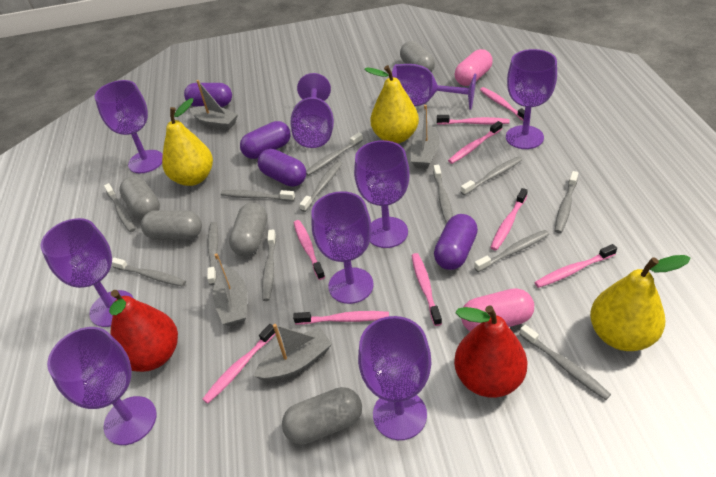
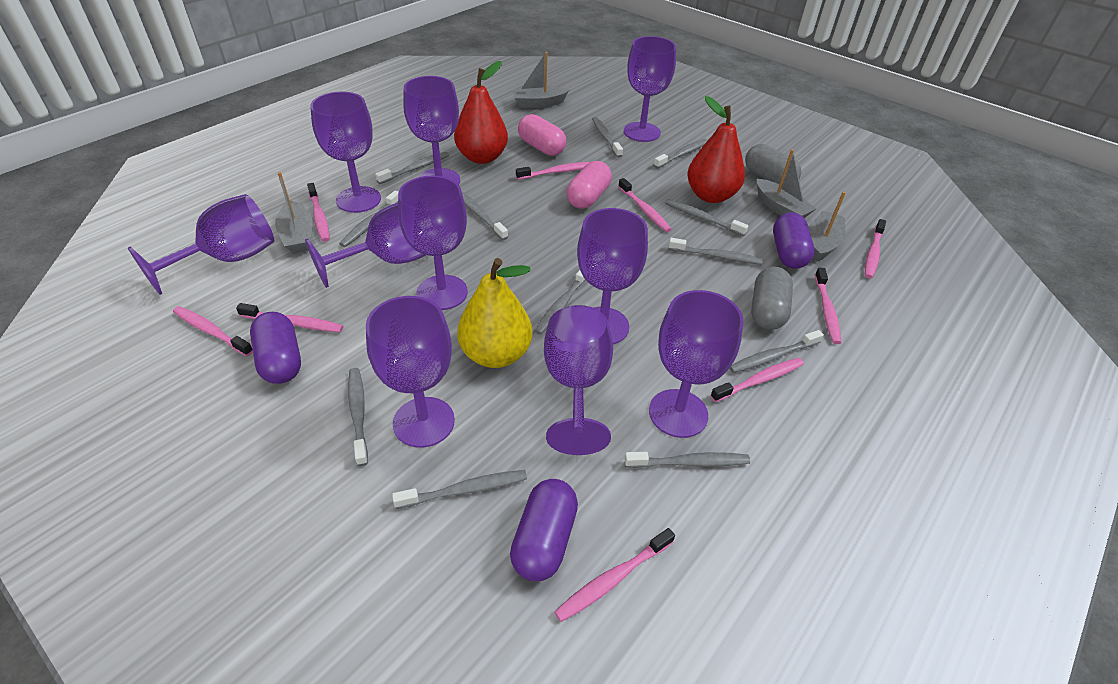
grey capsule: [119,176,160,219] [141,210,202,240] [229,203,267,256] [282,387,362,445] [400,41,435,72] = 5 -> [745,144,801,184] [751,267,793,330] = 2
purple capsule: [184,83,232,107] [240,121,291,159] [258,149,306,187] [434,214,478,270] = 4 -> [250,312,301,384] [510,479,578,581] [773,212,815,269] = 3
purple goblet: [40,218,133,327] [47,327,157,445] [95,80,163,173] [290,73,334,148] [311,191,374,304] [354,140,409,248] [358,316,431,440] [392,64,476,110] [506,49,557,149] = 9 -> [128,194,274,295] [305,203,426,288] [310,91,381,213] [366,296,455,448] [398,176,468,310] [403,76,460,185] [544,305,613,455] [577,208,648,344] [624,36,676,142] [649,290,743,438] = 10
yellow pear: [162,98,213,186] [364,65,419,144] [590,255,691,351] = 3 -> [457,258,533,368] = 1

